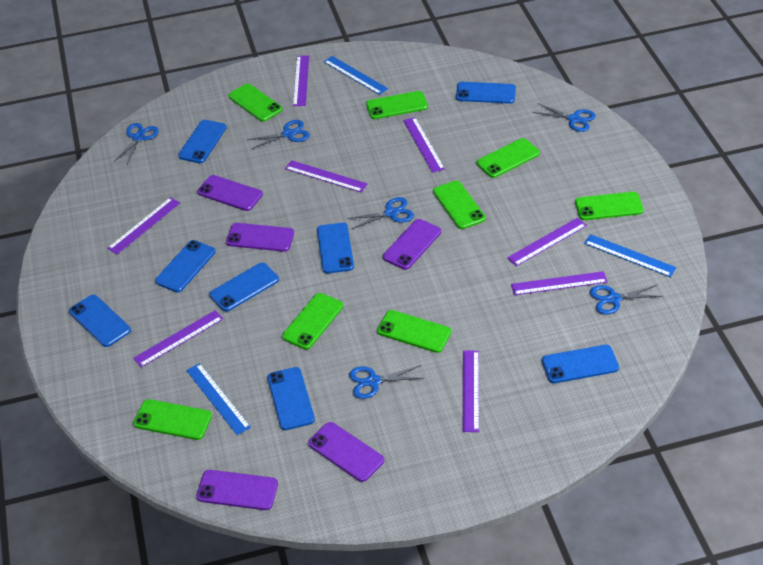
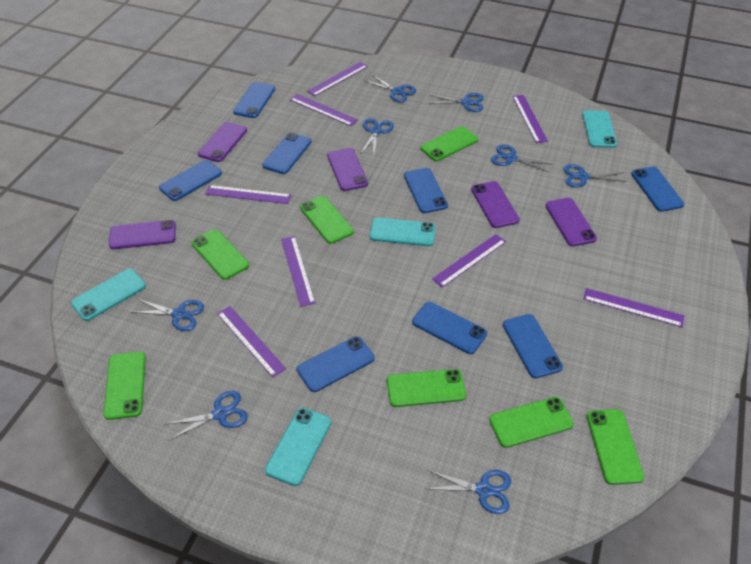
blue ruler: [186,363,251,435] [323,56,388,95] [584,234,676,277] = 3 -> none = 0
blue scissors: [114,123,159,164] [247,120,310,149] [347,197,414,229] [349,365,422,399] [533,103,596,132] [590,285,662,314] = 6 -> [131,299,204,331] [166,390,248,440] [361,118,394,154] [365,75,417,102] [426,470,511,514] [429,93,484,112] [491,144,551,172] [563,164,626,187] = 8
green phone: [134,399,212,440] [228,83,283,122] [282,293,343,350] [366,91,428,119] [377,310,451,353] [433,181,486,229] [477,138,540,178] [575,192,644,220] = 8 -> [103,351,146,420] [191,229,249,280] [300,196,354,244] [387,369,466,407] [420,126,478,161] [489,397,574,448] [587,409,644,485] = 7
turquoise phone: none = 0 -> [71,269,146,321] [265,407,331,486] [370,218,436,246] [582,110,617,148] = 4

